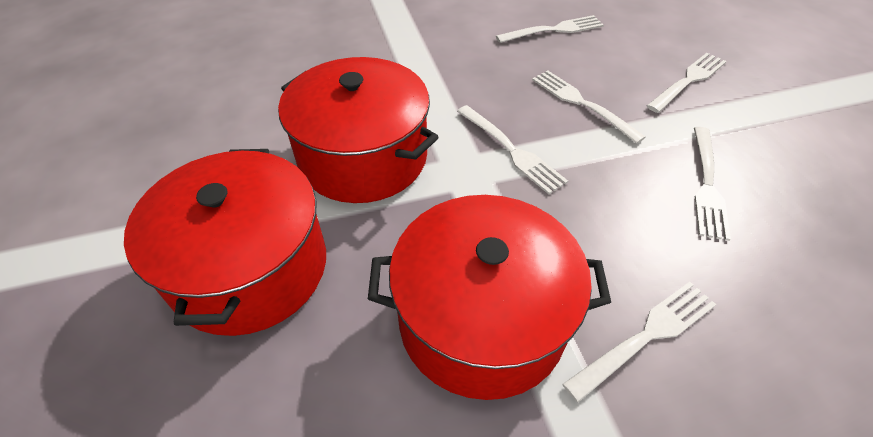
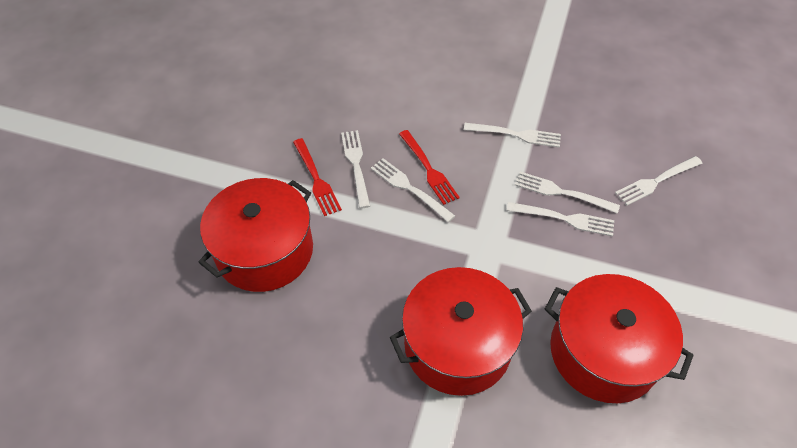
red fork: none = 0 -> [293,138,342,216] [399,130,460,205] = 2

